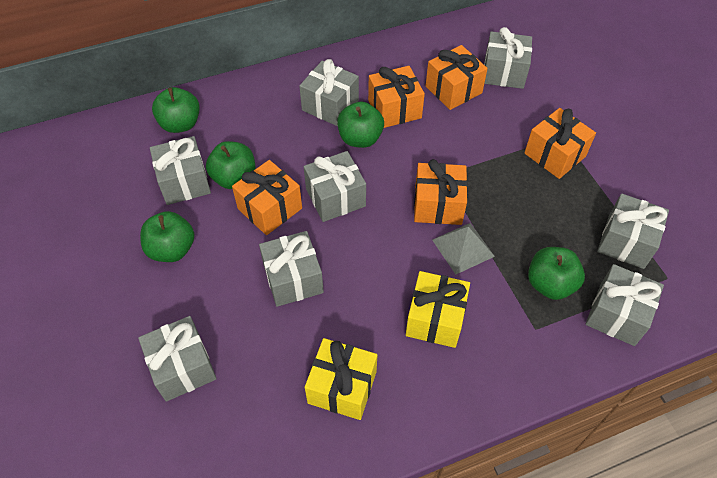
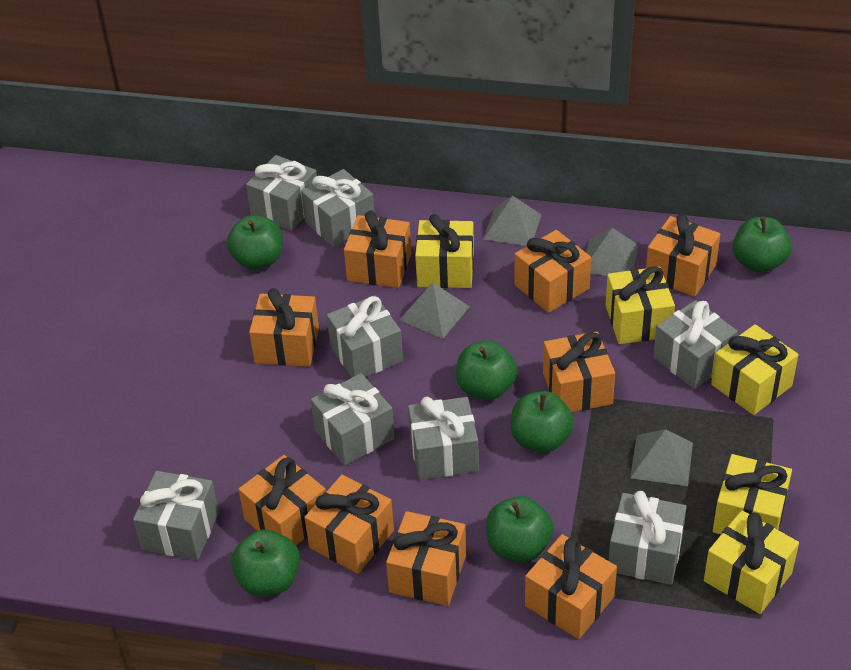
green apple: [140,211,194,262] [152,87,200,133] [206,141,255,189] [337,102,384,148] [528,247,585,300] = 5 -> [227,215,283,270] [231,529,300,596] [456,341,518,400] [486,496,554,562] [511,391,574,453] [733,217,792,273] = 6
grey pyramid: [432,223,495,274] = 1 -> [400,283,470,339] [483,196,542,246] [586,228,639,276] [630,429,693,486] = 4
orange gift: [232,160,302,235] [368,66,425,128] [414,159,468,225] [426,45,488,110] [524,108,596,179] = 5 -> [238,455,326,545] [249,288,319,367] [304,475,394,574] [344,210,412,288] [386,511,466,606] [515,230,591,313] [525,534,617,639] [543,331,615,412] [646,214,720,297] = 9
yellow gift: [305,338,377,420] [406,271,470,348] = 2 -> [415,214,474,288] [605,266,675,344] [704,510,799,614] [711,324,799,415] [713,454,792,534] = 5

